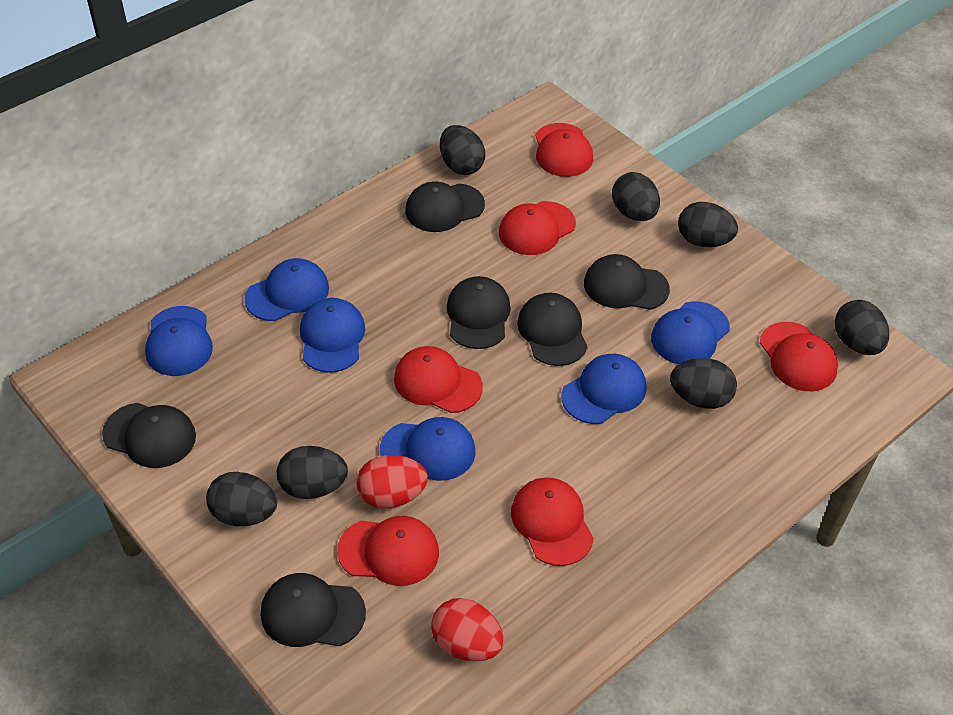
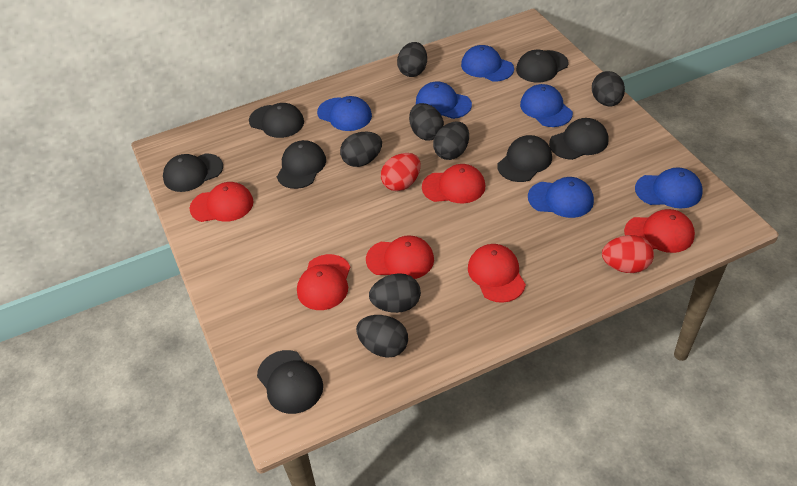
black cap: [102,403,196,468] [261,573,366,647] [405,182,485,232] [446,276,511,349] [517,293,588,366] [584,254,670,310] = 6 -> [163,153,223,192] [249,103,304,138] [257,350,323,414] [277,140,326,189] [497,135,552,182] [516,50,569,83] [549,118,608,160] = 7

